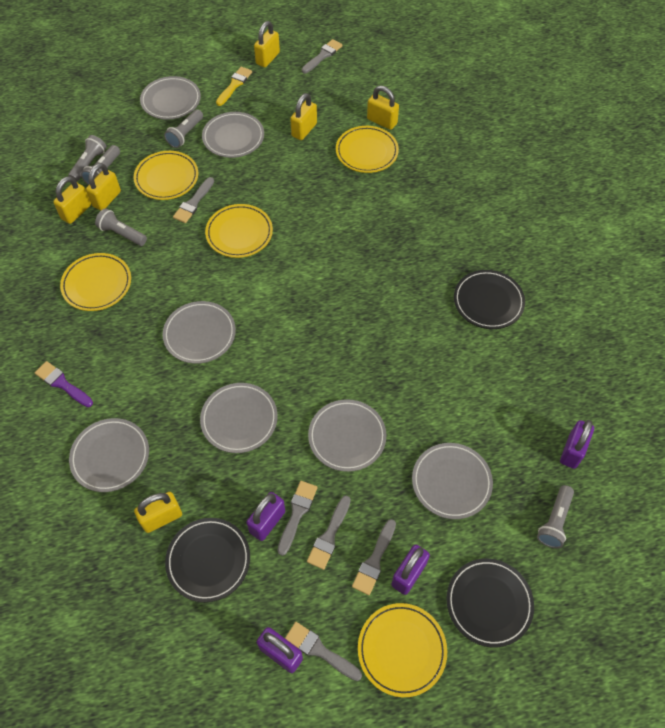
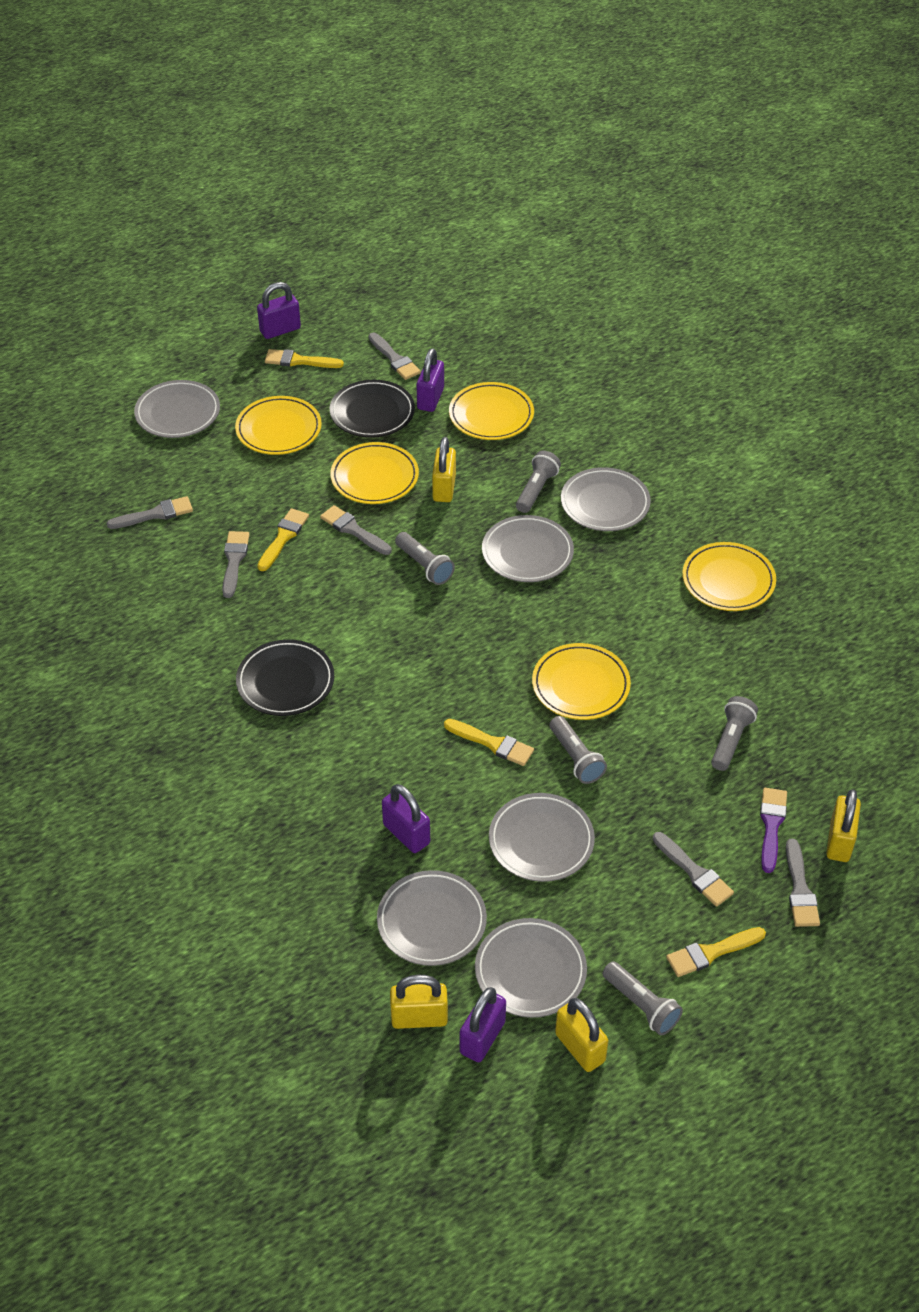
black plate: [165,518,250,602] [447,558,534,647] [454,270,525,329] = 3 -> [236,639,334,716] [330,380,415,438] = 2
grey plate: [69,418,149,492] [140,76,201,120] [163,301,236,364] [200,383,278,453] [202,112,264,158] [308,399,386,472] [412,443,493,519] = 7 -> [134,380,220,438] [377,870,487,966] [475,918,587,1018] [482,515,574,582] [489,793,595,882] [561,467,651,531] = 6
yellow brush: [216,67,252,106] = 1 -> [257,508,309,571] [265,349,344,368] [444,719,534,766] [666,927,766,977] = 4
yellow padlock: [53,176,91,224] [86,163,121,211] [134,492,182,533] [254,21,280,67] [290,93,317,140] [367,86,399,130] = 6 -> [390,975,448,1029] [432,437,456,502] [555,998,609,1072] [826,789,861,862] = 4

